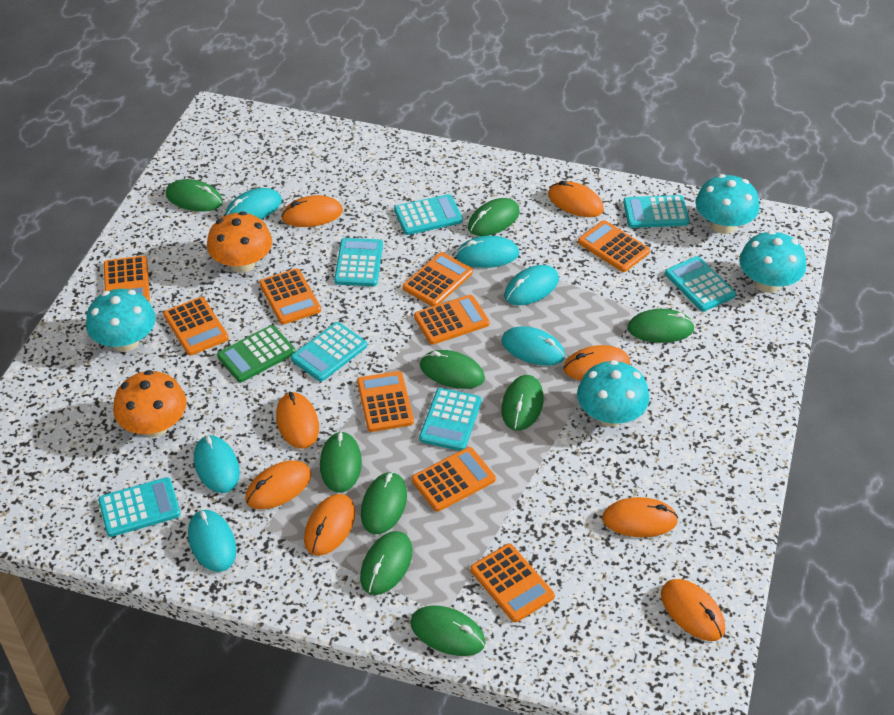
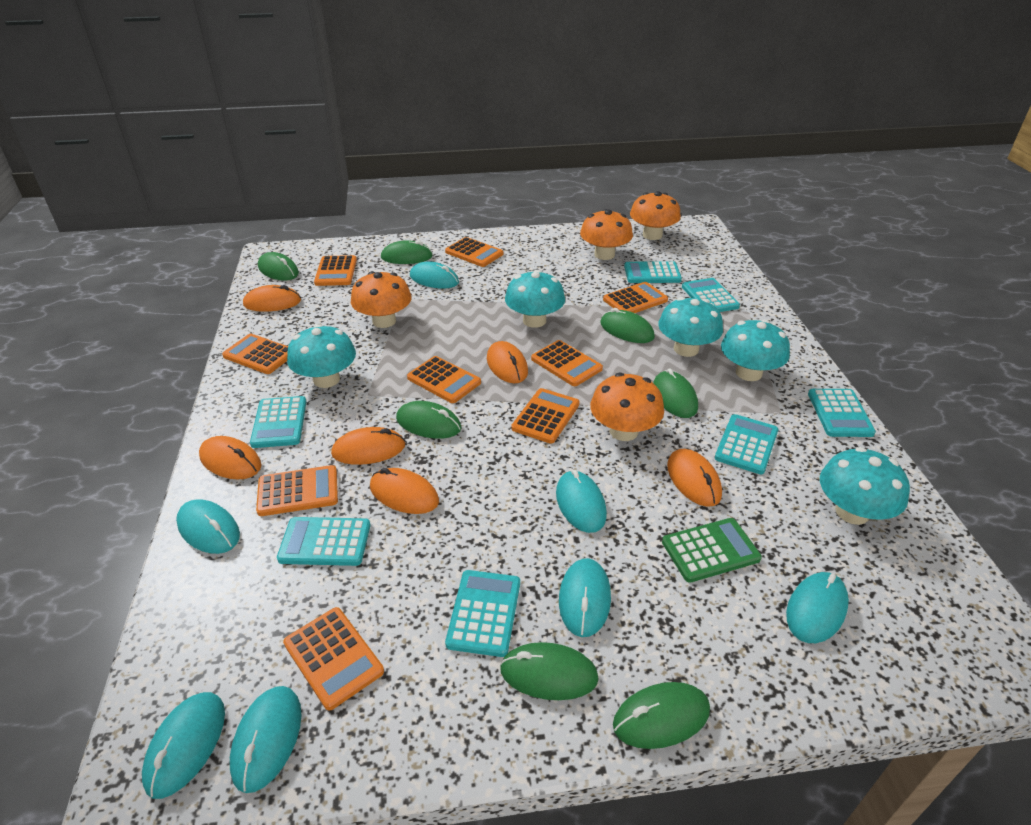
green mouse: [166,179,223,212] [320,431,362,493] [360,531,412,595] [361,472,407,534] [410,606,485,656] [420,350,485,389] [468,198,520,236] [501,375,544,431] [627,309,695,343] = 9 -> [258,252,299,281] [381,240,433,264] [396,401,462,439] [500,642,599,700] [600,308,655,343] [613,682,710,749] [653,368,698,418] = 7
orange mouse: [245,460,311,509] [276,392,319,449] [281,195,343,227] [304,494,355,556] [548,181,604,217] [563,345,630,380] [602,497,678,537] [661,579,725,641] = 8 -> [199,436,261,480] [243,285,301,312] [331,427,405,465] [370,468,439,514] [487,341,528,383] [667,449,722,507] = 6
orange mushroom: [113,370,187,437] [207,211,272,273] = 2 -> [351,271,412,328] [580,209,633,260] [590,373,664,441] [630,191,681,240] = 4
turquoise mouse: [188,510,236,572] [194,435,240,493] [225,188,282,219] [456,236,519,268] [501,326,565,366] [504,265,559,305] = 6 -> [142,692,225,799] [176,499,240,554] [230,686,301,793] [410,261,459,289] [556,470,607,533] [559,558,611,637] [786,572,849,643] = 7
turquoise mushroom: [86,289,156,352] [577,360,650,427] [695,174,759,234] [739,231,806,293] = 4 -> [287,324,356,388] [505,270,565,328] [658,297,723,357] [721,319,790,381] [820,447,910,525] = 5

